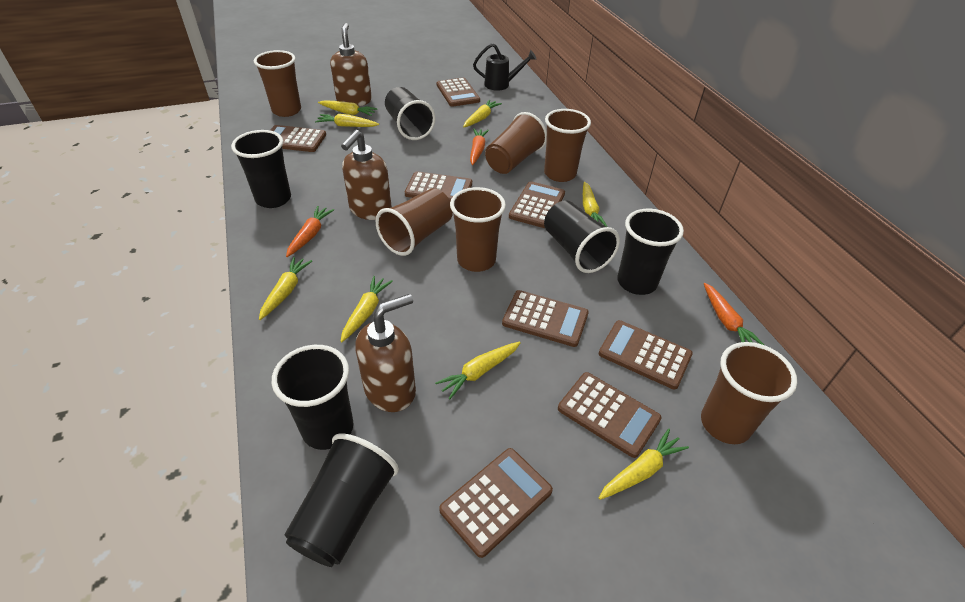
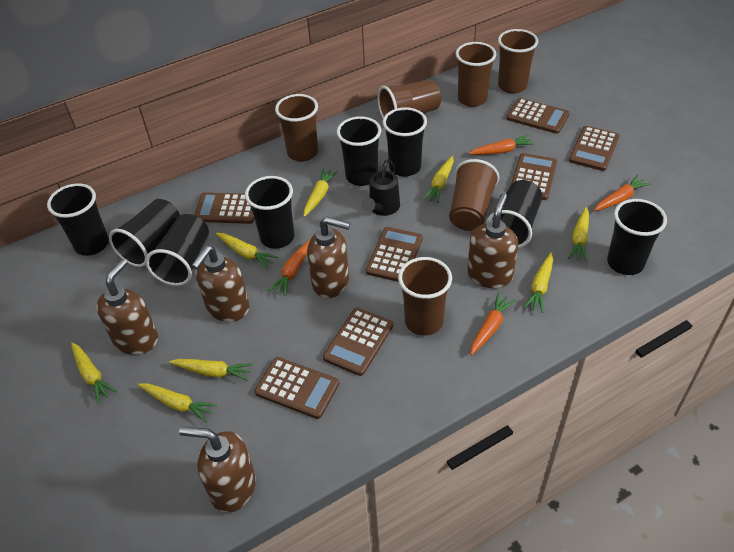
black cup: [231,130,291,208] [272,345,353,450] [284,433,399,567] [385,87,436,140] [544,200,620,273] [617,208,684,295] = 6 -> [47,183,109,256] [109,199,180,267] [145,214,209,286] [245,176,294,249] [337,116,381,186] [383,107,427,177] [486,180,543,248] [607,199,667,275] = 8
brown calculator: [270,125,326,152] [405,171,472,201] [436,78,480,107] [439,448,553,558] [502,290,589,347] [509,181,565,228] [558,372,662,458] [599,320,693,389] = 8 -> [194,192,255,224] [254,357,339,419] [323,308,393,376] [366,227,423,282] [507,98,570,134] [511,153,557,200] [569,126,619,171] = 7
brown soap dispenser: [330,23,372,106] [341,130,392,220] [355,294,416,412] = 3 -> [96,259,158,355] [179,426,256,513] [191,246,250,322] [307,217,350,298] [467,194,518,288] = 5
orange carrot: [286,206,334,257] [470,129,489,165] [704,283,764,345] = 3 -> [268,239,310,296] [469,135,535,155] [470,293,516,355] [594,175,651,211] = 4

